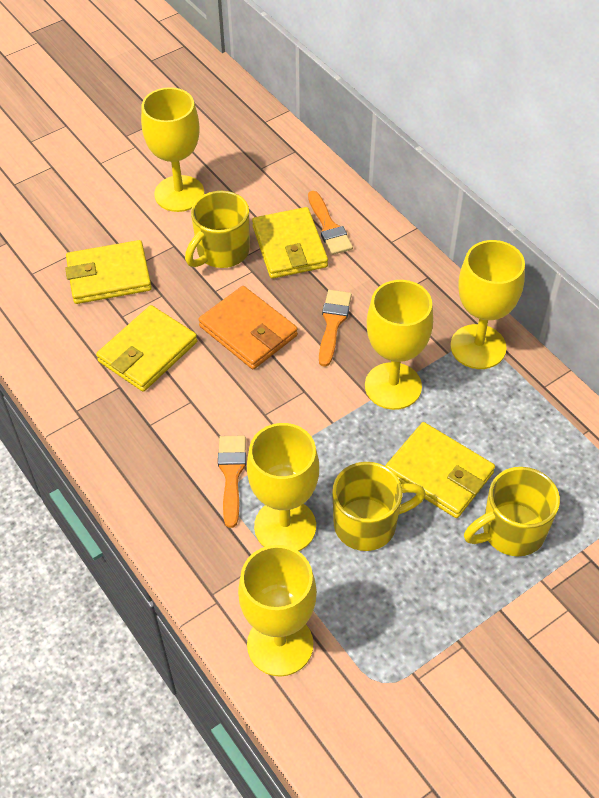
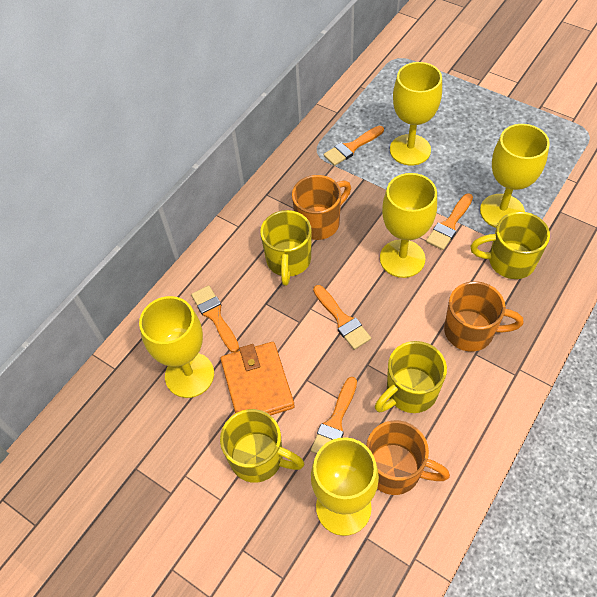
orange brush: [218,435,246,528] [308,191,353,255] [319,290,352,367] = 3 -> [191,285,239,353] [311,377,357,454] [313,285,371,350] [323,126,384,166] [426,193,473,250] = 5
orange mug: none = 0 -> [292,175,351,240] [366,420,450,495] [444,281,524,352] = 3
yellow mug: [185,191,250,268] [332,462,426,551] [464,467,560,556] = 3 -> [220,409,304,483] [260,210,312,286] [375,341,447,413] [470,212,550,279] = 4
yellow wallet: [65,240,152,304] [96,305,197,392] [252,207,328,279] [385,422,495,518] = 4 -> none = 0

